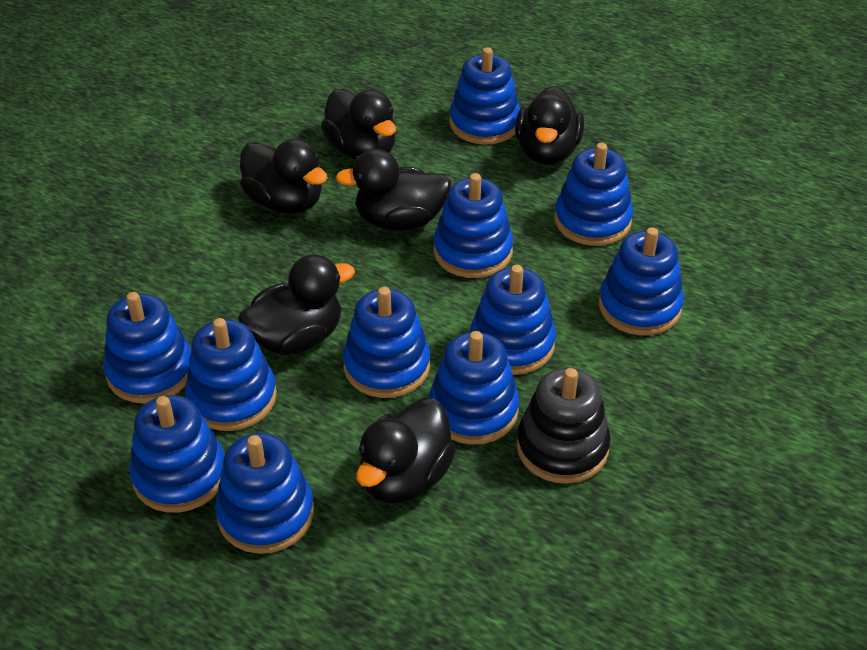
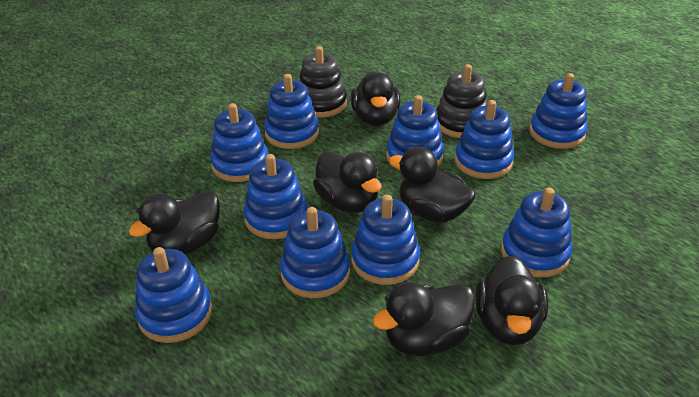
black stacking toy: [517,368,611,484] = 1 -> [299,46,347,118] [436,64,488,138] = 2
blue stacking toy: [103,292,191,404] [129,395,225,513] [185,318,277,431] [215,433,314,554] [343,287,430,398] [429,331,519,445] [434,173,513,278] [449,47,520,145] [470,265,556,375] [554,143,633,246] [598,227,684,336] = 11 -> [135,247,212,343] [210,103,269,182] [244,154,308,239] [264,74,319,149] [280,207,350,298] [351,195,420,285] [386,95,444,170] [455,100,514,179] [501,188,572,278] [529,73,588,149] = 10

